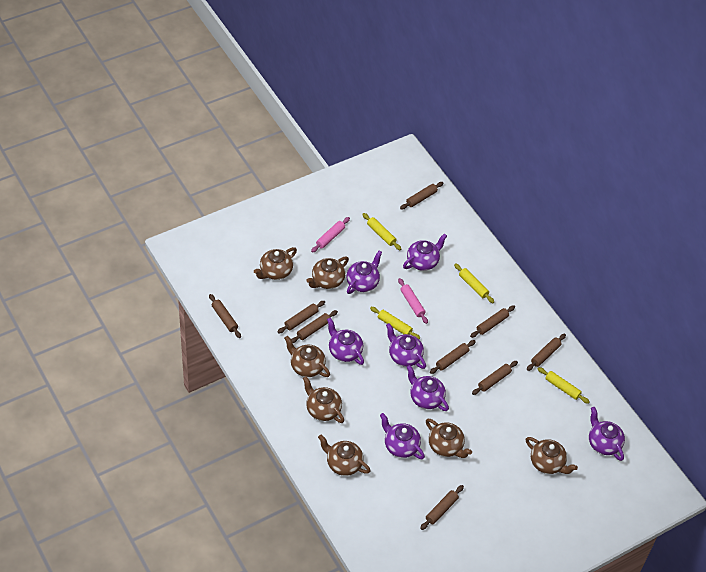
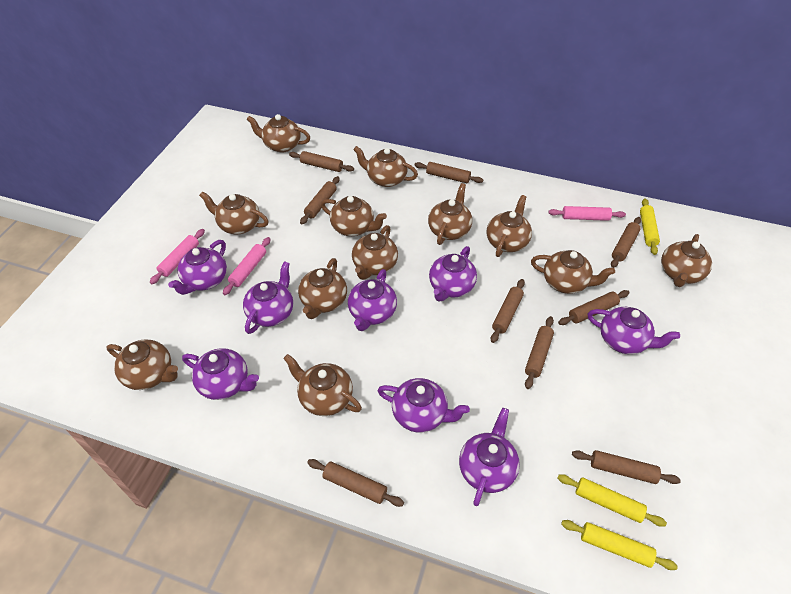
brown teapot: [254,247,297,280] [284,336,330,377] [303,376,344,423] [306,257,349,289] [318,434,371,476] [426,419,472,458] [526,437,578,474] = 7 -> [107,339,178,390] [199,191,269,234] [247,114,310,153] [283,354,362,416] [298,258,347,319] [321,196,387,236] [352,225,398,280] [353,146,418,187] [428,183,472,245] [487,195,532,257] [531,250,615,294] [661,234,712,287] = 12
pink rolling pin: [311,217,350,253] [398,278,428,324] = 2 -> [150,229,205,284] [223,237,270,295] [548,206,626,221] = 3
purple teapot: [327,318,364,365] [346,251,382,294] [380,413,425,459] [386,323,426,369] [403,233,447,271] [407,365,449,411] [589,407,625,461] = 7 -> [168,240,227,295] [182,348,259,400] [243,261,293,334] [348,269,397,331] [377,378,470,433] [429,246,477,302] [459,408,520,506] [588,307,680,354] = 8
yellow rolling pin: [362,213,401,250] [370,307,420,339] [454,263,494,303] [538,367,590,404] = 4 -> [557,474,667,527] [561,520,678,570] [640,198,660,255] = 3

